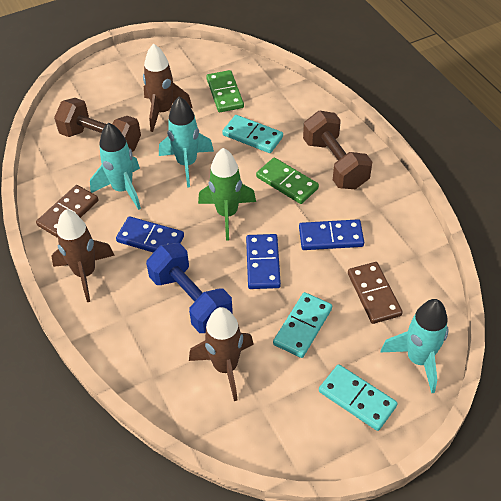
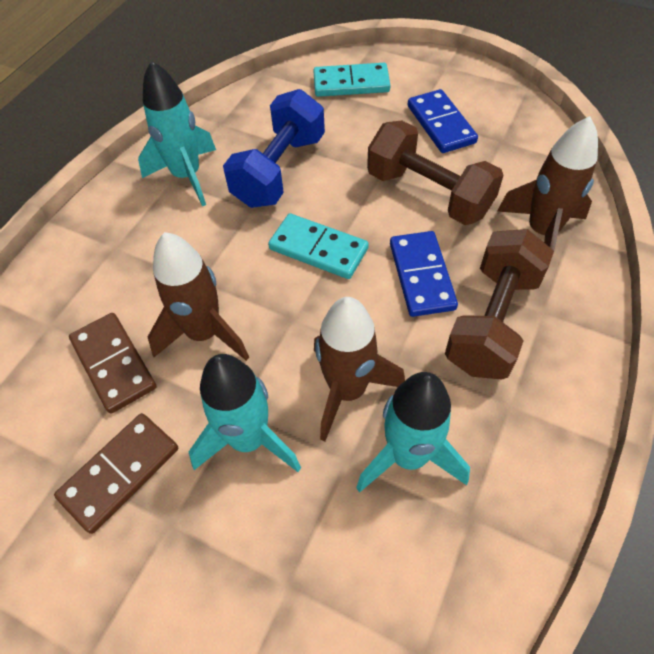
blue domino: [116,216,184,253] [246,234,281,289] [299,219,364,250] = 3 -> [390,231,458,317] [408,89,478,153] = 2
green domino: [206,70,244,112] [256,157,319,204] = 2 -> none = 0
green rocket: [198,148,256,240] = 1 -> none = 0
turquoise domino: [222,115,283,153] [273,292,332,358] [319,364,398,431] = 3 -> [268,214,369,279] [313,63,391,97] = 2

